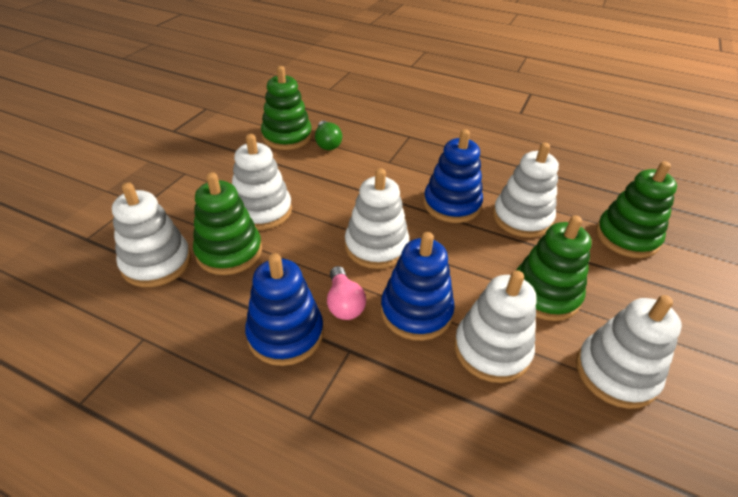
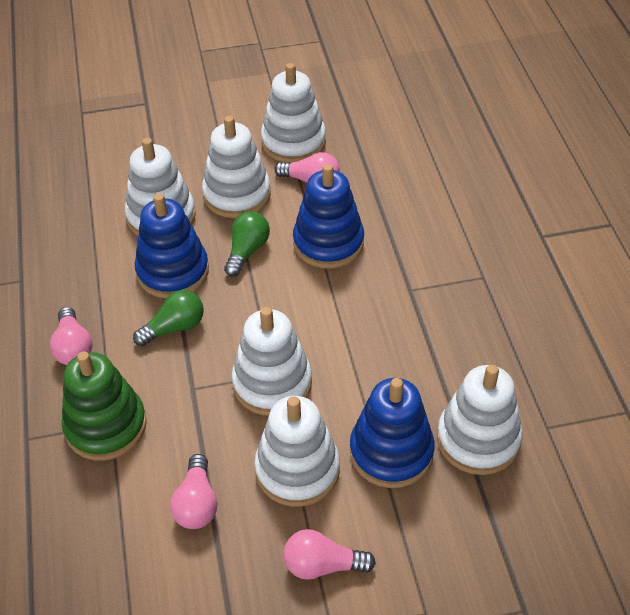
green light bulb: [315,121,342,150] = 1 -> [133,290,204,346] [224,211,270,277] = 2
green stacking toy: [193,172,262,275] [261,66,312,150] [516,216,592,321] [596,161,677,258] = 4 -> [61,351,147,461] = 1
pink light bulb: [327,266,366,320] = 1 -> [50,307,93,365] [170,454,217,529] [275,152,340,183] [284,529,376,580] = 4

